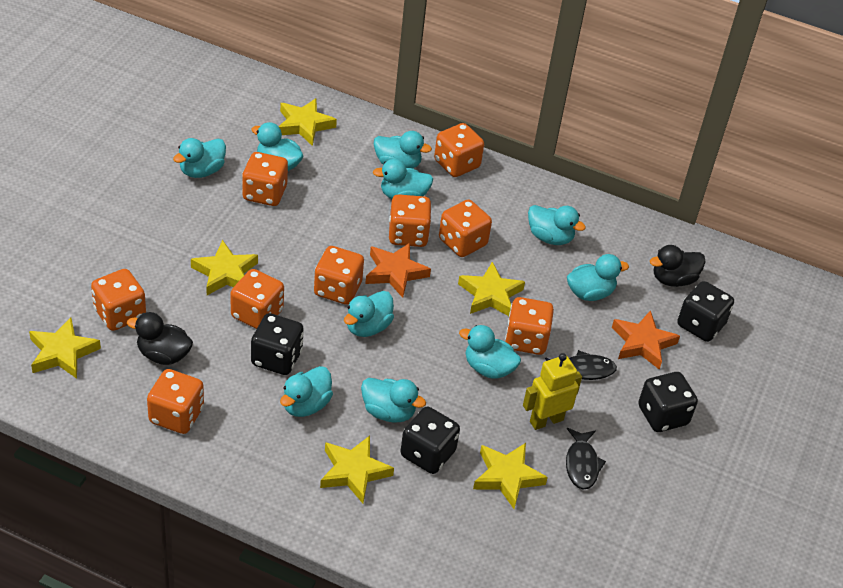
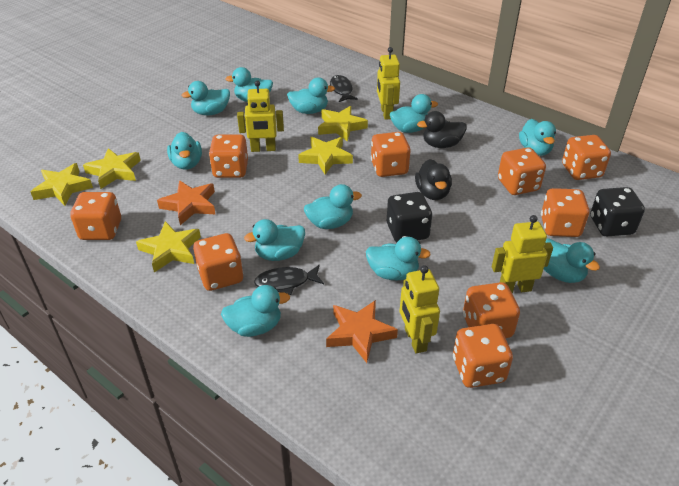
black dice: [251,313,304,375] [401,407,460,474] [638,372,698,432] [677,281,734,342] = 4 -> [387,192,432,242] [590,187,645,236] = 2
turquoise duck: [173,138,226,178] [251,122,303,171] [280,366,333,417] [344,291,394,337] [361,378,426,423] [373,159,433,199] [374,131,432,168] [459,325,521,379] [528,205,586,245] [567,254,629,301] = 10 -> [167,132,202,170] [182,81,230,115] [221,285,290,337] [225,67,273,102] [244,219,305,261] [287,78,335,114] [304,184,362,229] [366,237,431,280] [390,94,438,133] [519,119,556,156] [544,238,600,283] = 11
yellow robot: [523,353,582,430] = 1 -> [237,80,284,152] [377,47,400,120] [400,265,440,354] [492,215,553,293] = 4
yellow star: [29,317,101,379] [191,240,258,295] [279,98,337,146] [320,436,394,503] [458,262,525,316] [473,443,548,509] = 6 -> [31,163,93,206] [83,148,141,189] [136,221,201,272] [298,137,353,174] [318,106,368,142] = 5

